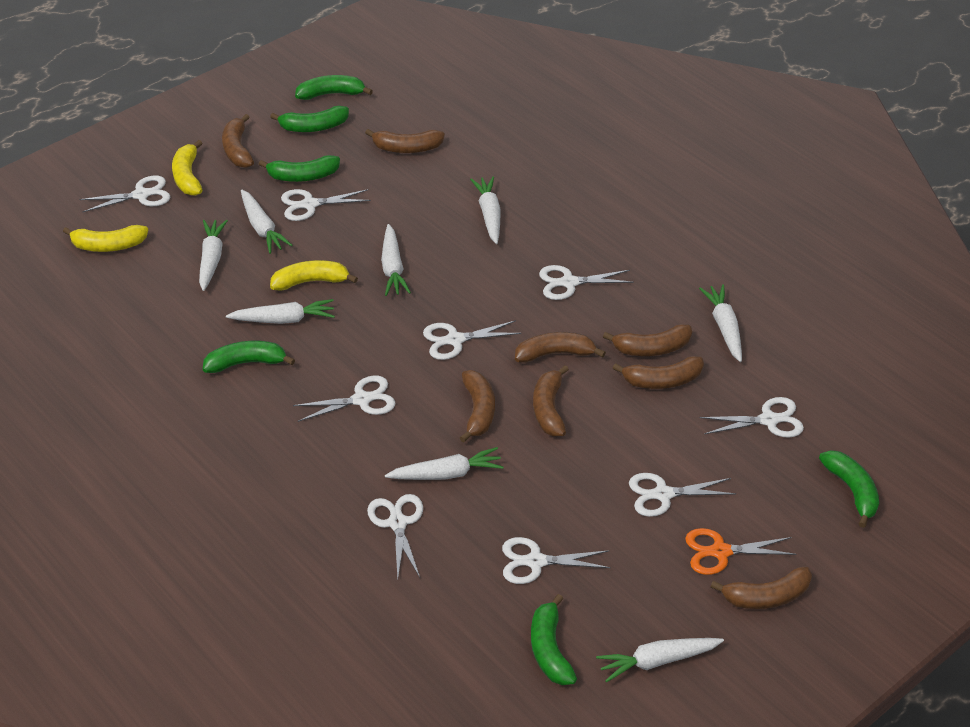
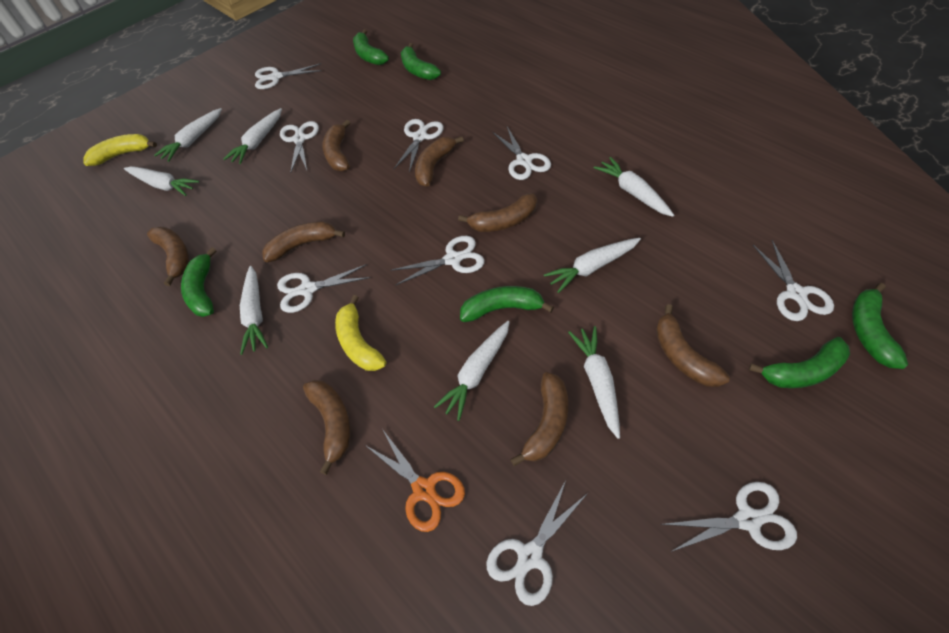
yellow banana: [63,225,148,252] [172,140,203,196] [270,260,358,291] = 3 -> [84,134,157,166] [335,295,386,371] = 2

